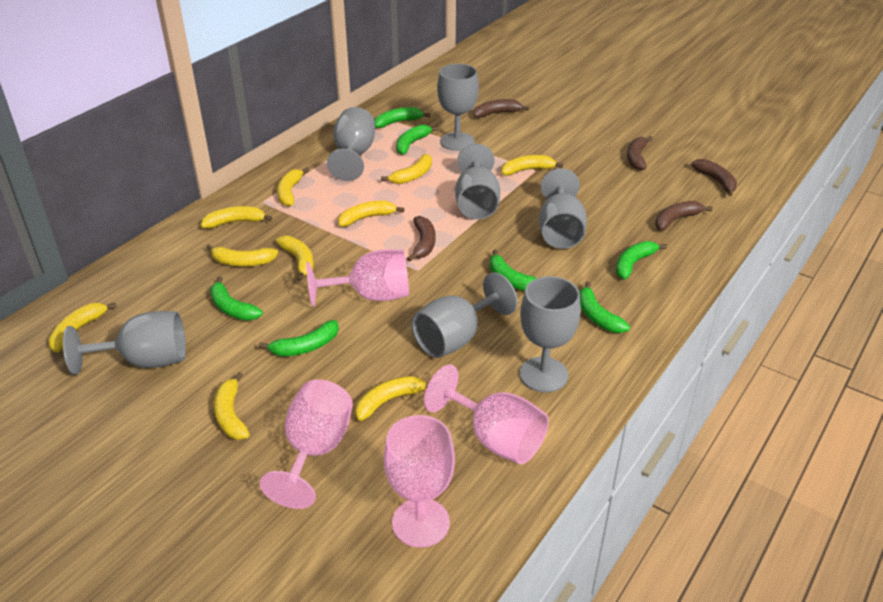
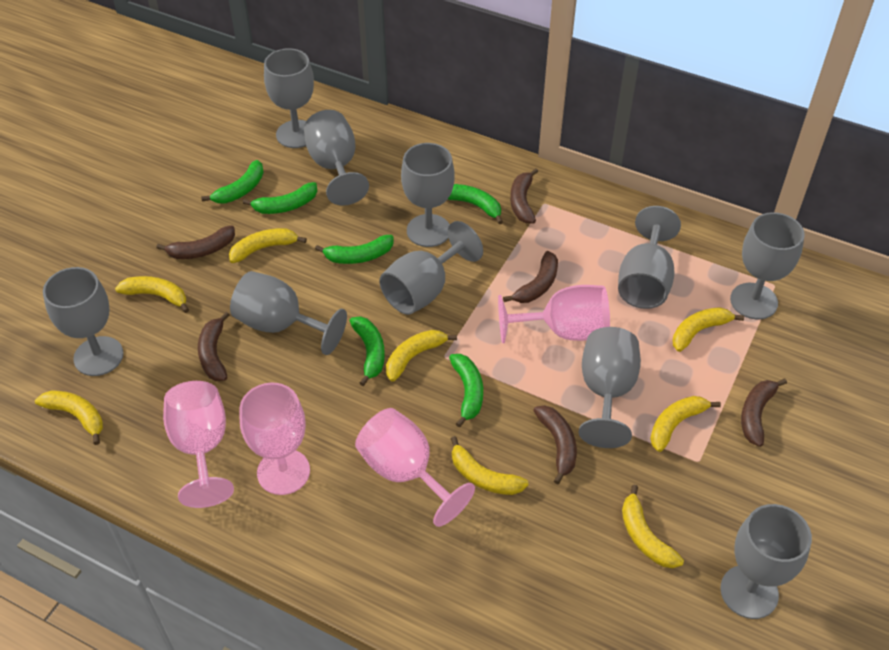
brown banana: [407,216,435,262] [473,99,529,118] [627,136,653,170] [655,201,713,230] [691,159,737,196] = 5 -> [156,225,235,259] [198,312,229,381] [503,251,558,303] [510,168,538,224] [533,405,577,484] [741,379,787,447] = 6
green banana: [210,276,263,321] [259,320,339,356] [374,107,430,128] [396,125,439,155] [490,249,537,291] [579,281,630,333] [616,241,667,279] = 7 -> [201,160,264,204] [243,182,317,214] [315,235,394,264] [350,316,385,386] [448,184,503,224] [449,354,483,428] = 6
grey goblet: [63,311,186,375] [327,107,375,181] [411,272,518,358] [437,64,479,151] [455,144,500,219] [519,276,581,392] [539,168,587,249] = 7 -> [43,267,124,376] [230,271,347,355] [264,48,314,148] [304,110,369,206] [379,221,483,315] [401,143,455,247] [578,327,641,448] [618,206,681,309] [720,504,812,619] [730,212,805,319] = 10
yellow banana: [48,303,117,353] [201,206,272,229] [206,244,278,266] [214,372,250,440] [276,236,314,281] [277,168,309,207] [338,201,404,227] [355,376,429,421] [381,154,432,184] [501,155,563,176] = 10 -> [35,390,103,445] [115,276,189,313] [229,228,307,263] [386,330,457,382] [451,436,529,495] [622,485,684,568] [650,396,721,452] [672,307,744,352] = 8

